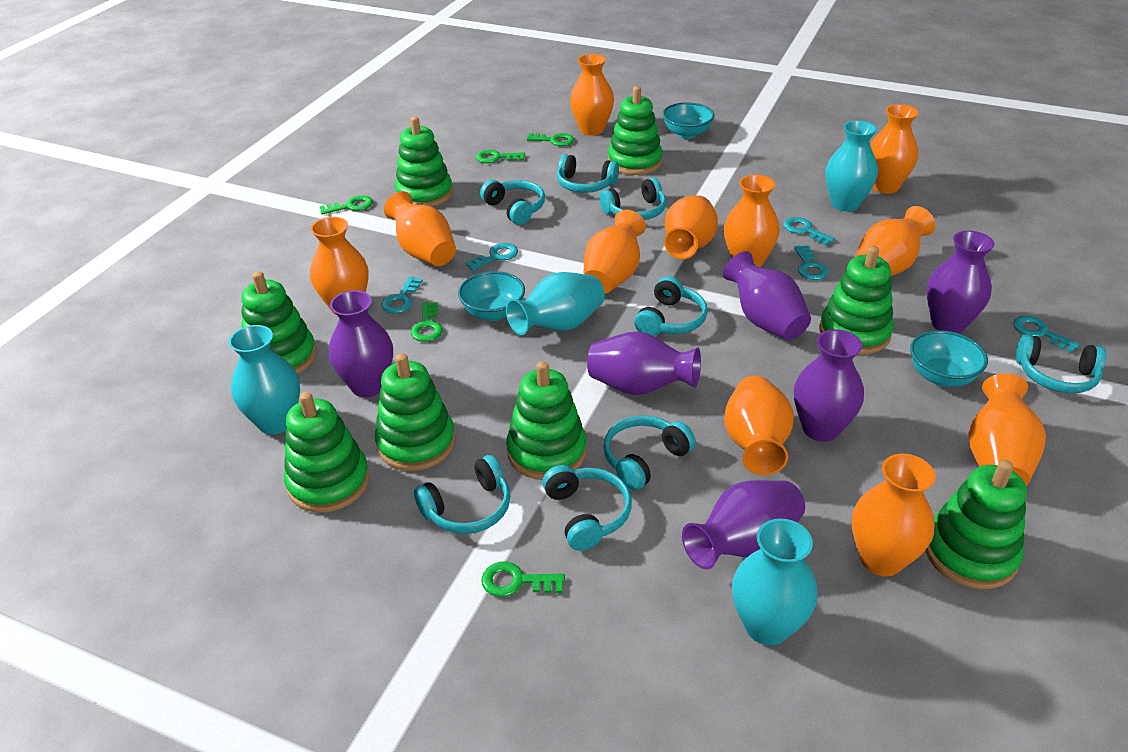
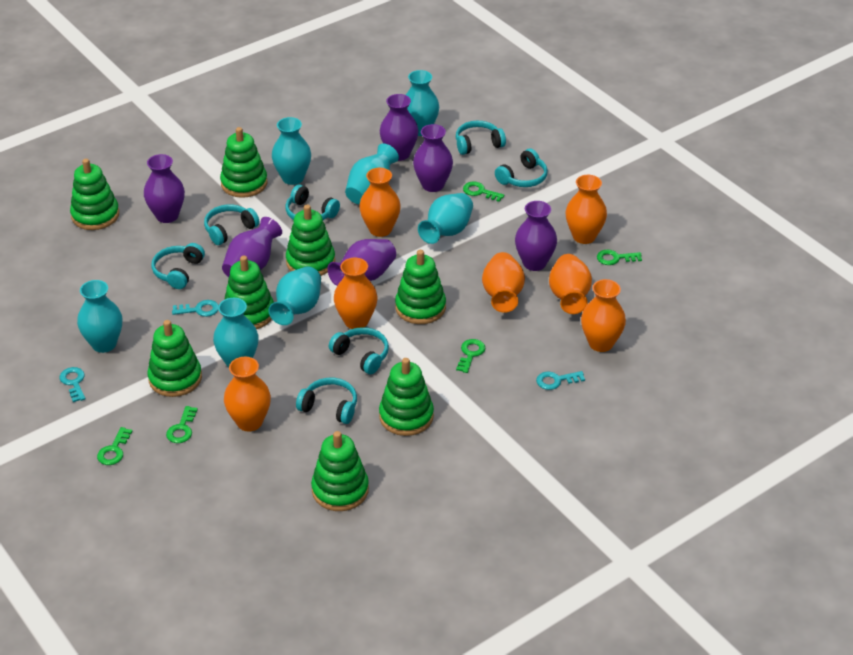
orange vase: [310,217,368,315] [384,191,456,266] [570,54,614,136] [583,210,646,294] [664,195,718,259] [724,175,780,267] [724,376,794,476] [852,454,936,576] [854,206,935,276] [870,104,919,194] [968,373,1046,486] = 11 -> [224,357,271,431] [334,258,378,329] [359,168,401,237] [482,252,525,313] [549,254,592,314] [566,175,607,244] [581,279,626,352] = 7
turquoise bowl: [458,271,525,321] [662,102,714,139] [910,330,988,387] = 3 -> none = 0
turquoise headphones: [414,455,510,534] [480,180,545,225] [542,465,632,551] [557,154,619,193] [599,178,666,220] [603,415,696,490] [634,276,708,336] [1016,334,1106,393] = 8 -> [151,243,205,289] [204,204,259,245] [286,184,340,220] [296,378,357,424] [329,327,389,374] [456,121,506,155] [495,149,548,187] = 7
turquoise key: [382,276,423,313] [465,243,518,271] [783,217,835,245] [794,245,829,280] [1013,316,1080,353] = 5 -> [59,367,86,402] [172,300,219,317] [536,371,585,390] = 3
turquoise vase: [229,325,300,435] [506,272,605,335] [732,519,817,645] [825,120,878,211] = 4 -> [77,280,122,353] [213,298,259,368] [268,266,321,325] [272,117,311,185] [345,143,399,204] [406,70,439,136] [418,193,473,244] = 7

